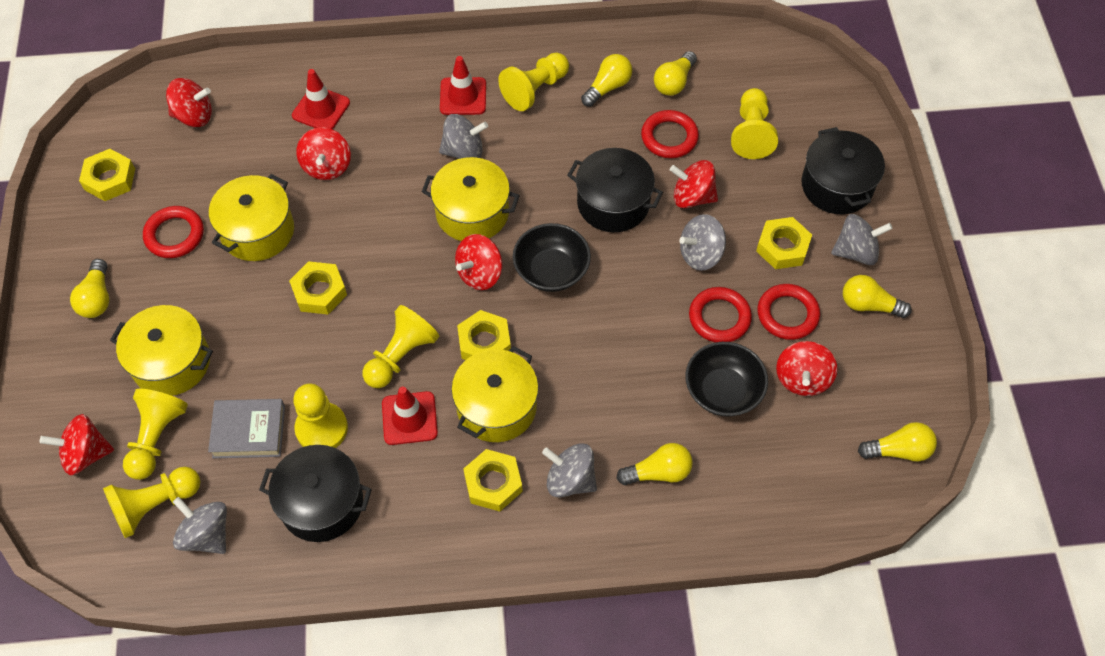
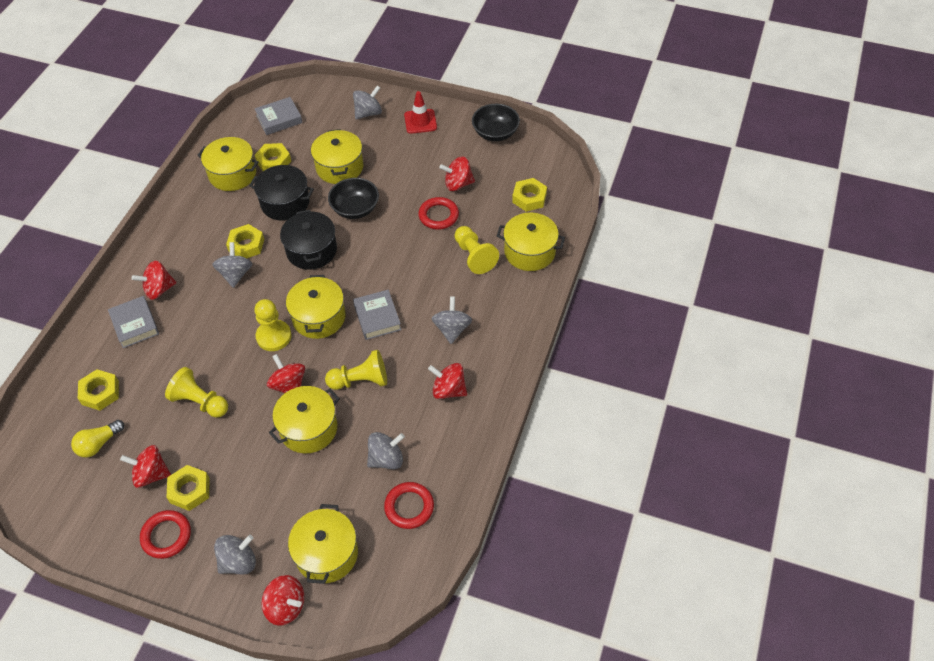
black pot: [259,445,372,542] [567,148,663,232] [801,127,885,214] = 3 -> [249,165,314,221] [280,210,337,270] = 2
grey book: [208,399,285,458] = 1 -> [108,296,159,348] [255,97,303,135] [353,290,401,340] = 3
red ring: [143,206,204,258] [641,110,699,158] [689,287,752,342] [757,284,820,340] = 4 -> [140,510,191,559] [384,482,434,529] [418,197,459,230] = 3
red traffic cone: [292,69,350,129] [382,386,438,445] [440,56,486,115] = 3 -> [404,91,437,134] = 1
yellow light bulb: [70,259,109,318] [581,54,632,107] [616,443,693,485] [654,51,697,96] [843,275,912,318] [858,422,937,462] = 6 -> [71,420,125,458] = 1
yellow pawn: [103,467,201,538] [123,389,188,480] [293,383,348,448] [362,305,439,388] [498,53,569,111] [731,88,778,159] = 6 -> [165,367,228,418] [254,299,291,351] [325,350,387,390] [454,226,499,274] = 4
yellow pot: [110,305,213,396] [209,174,294,261] [422,157,520,241] [451,346,539,442] = 4 -> [197,137,259,191] [269,386,340,453] [286,275,346,339] [288,504,358,584] [311,129,363,184] [497,213,565,271] = 6

